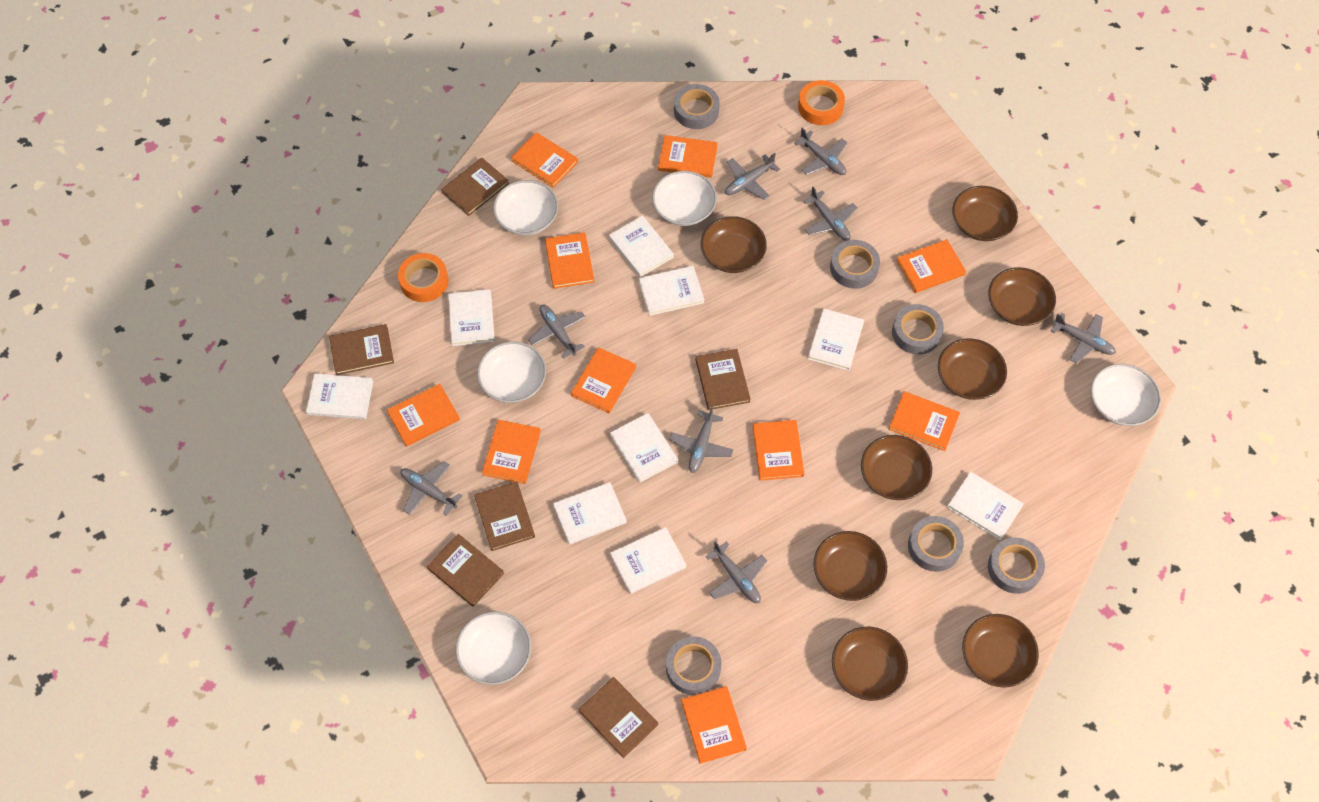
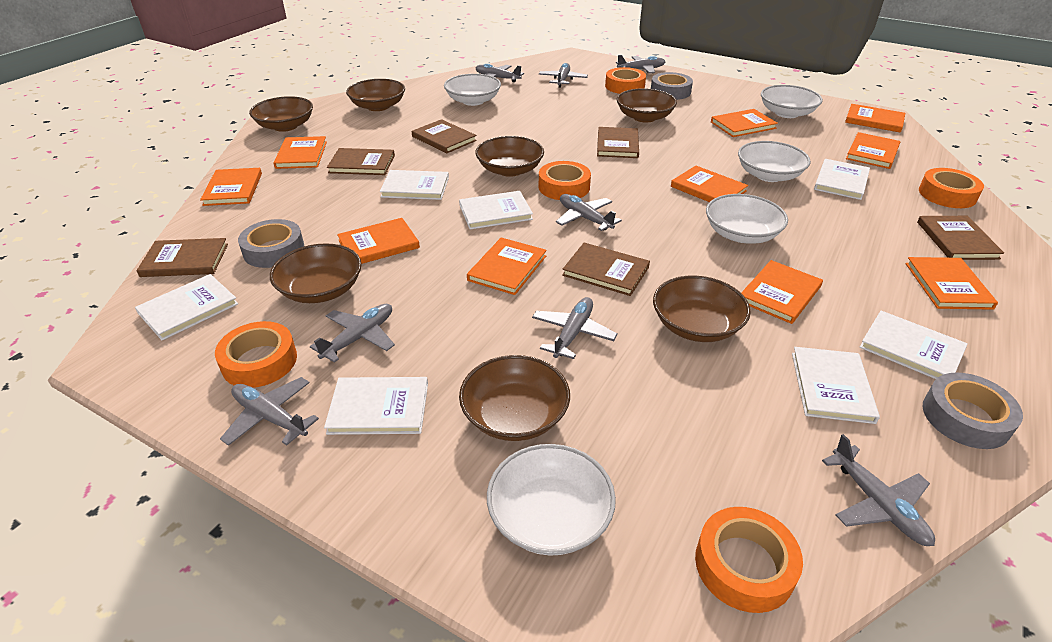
brown bowl: [701,216,767,273] [813,531,887,601] [832,627,908,701] [861,435,932,500] [938,339,1007,400] [952,186,1018,241] [963,614,1039,688] [988,267,1056,326] = 8 -> [249,96,313,132] [270,243,362,303] [346,79,405,111] [459,355,570,441] [475,136,544,177] [617,88,677,123] [653,275,751,342] = 7
grey tape: [666,636,721,695] [674,84,720,129] [830,240,880,289] [892,304,944,354] [908,516,964,572] [988,538,1045,594] = 6 -> [238,219,304,268] [651,72,693,100] [923,373,1023,449] = 3
orange tape: [398,253,448,302] [798,80,845,125] = 2 -> [215,321,297,388] [539,161,591,200] [605,67,646,94] [695,507,803,613] [919,168,984,208] = 5
white book: [306,374,373,419] [448,289,495,346] [553,482,627,545] [609,216,674,277] [610,413,678,482] [610,527,686,594] [639,266,704,316] [808,308,864,371] [947,472,1024,540] = 9 -> [135,274,238,341] [324,377,428,435] [380,170,449,200] [459,191,533,230] [792,347,880,424] [814,159,870,200] [860,311,968,379] = 7

